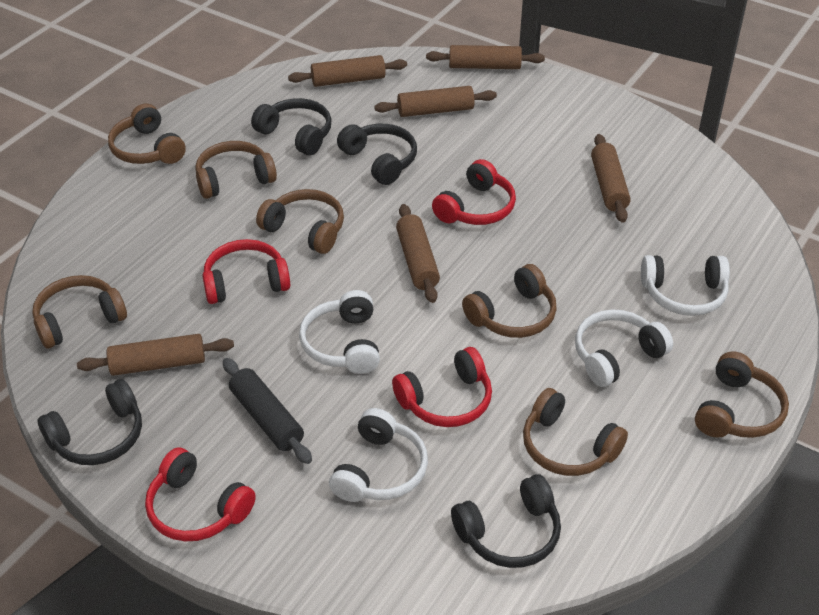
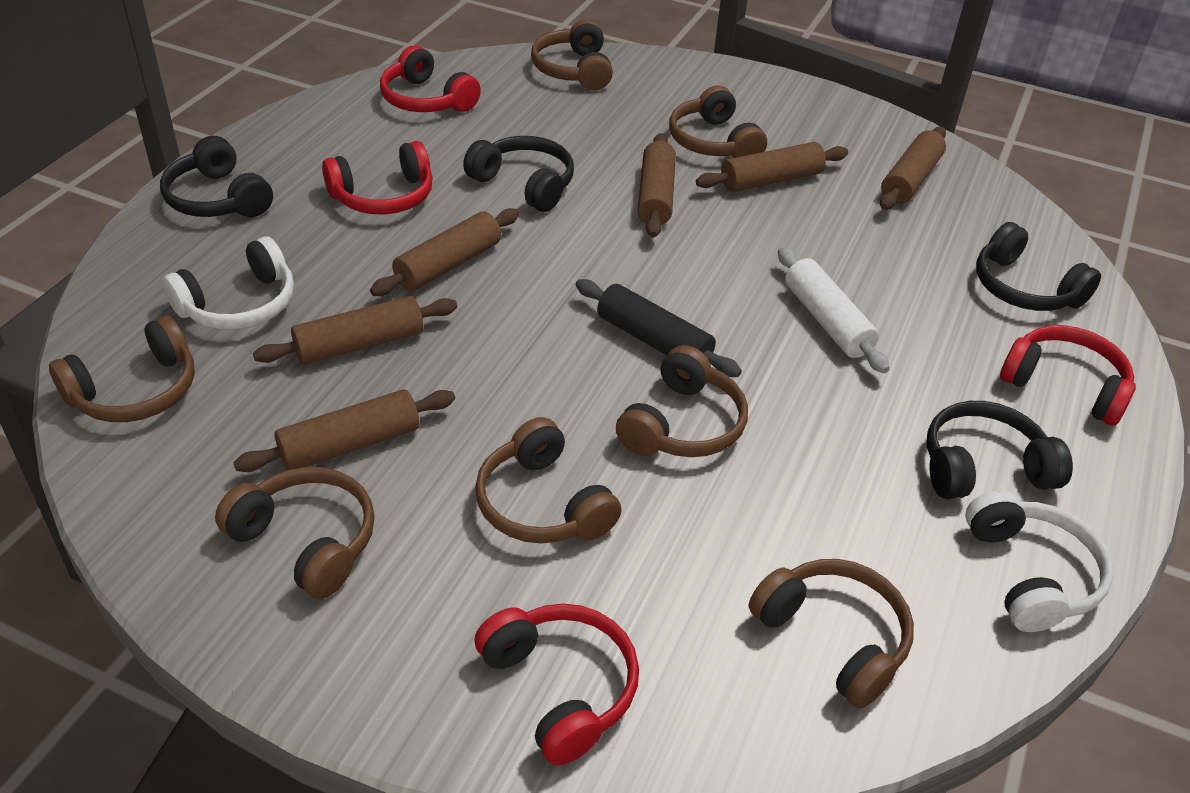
white headphones: [299,290,380,374] [329,408,428,502] [575,309,673,387] [641,255,730,316] = 4 -> [163,236,294,330] [966,490,1114,632] = 2
white rolling pin: none = 0 -> [778,247,890,373] = 1

